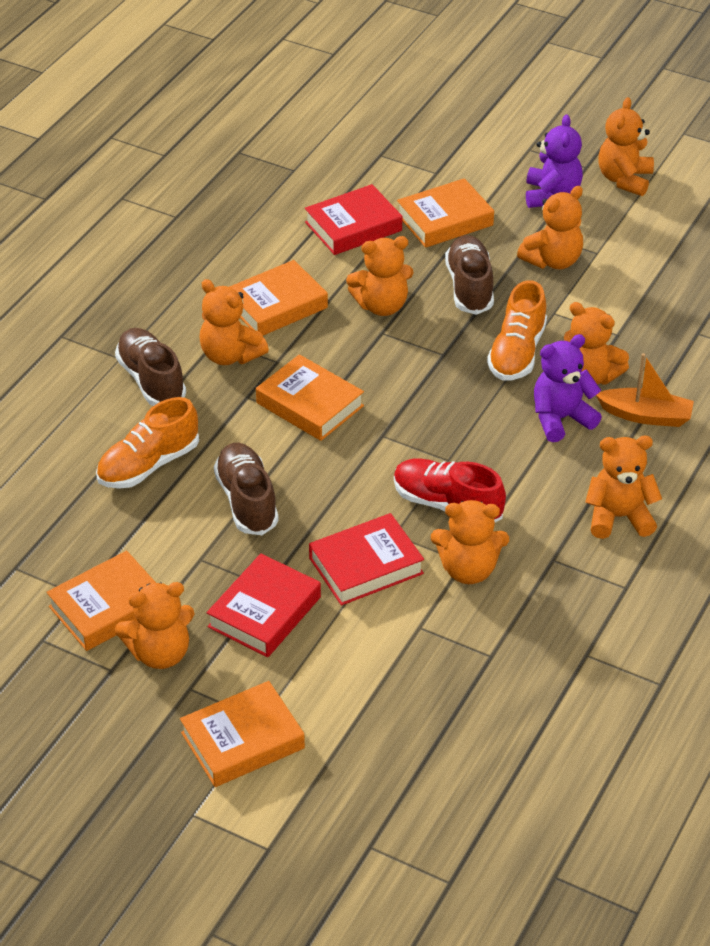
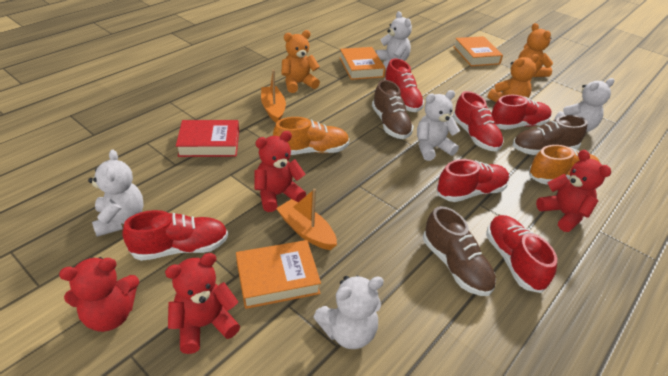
orange boat: [596,353,694,427] = 1 -> [261,70,286,122] [276,189,337,250] = 2
orange book: [46,550,156,651] [180,681,305,787] [229,260,328,335] [256,354,364,441] [397,178,494,248] = 5 -> [236,240,321,309] [340,47,386,80] [454,36,503,66] = 3
orange teddy bear: [115,582,195,669] [200,279,269,365] [346,236,414,316] [431,500,509,584] [517,186,583,269] [564,302,629,385] [585,436,662,539] [598,97,654,196] = 8 -> [281,30,320,93] [487,54,539,102] [518,23,553,77] = 3
purple teddy bear: [526,115,583,208] [534,334,602,442] = 2 -> none = 0
red book: [207,553,321,657] [305,184,403,255] [309,513,424,606] = 3 -> [176,120,239,157] = 1
red shoe: [394,458,506,522] = 1 -> [122,210,228,261] [384,59,424,112] [437,159,509,202] [453,91,504,152] [486,215,557,293] [492,95,552,130] = 6
red teddy bear: none = 0 -> [59,257,139,332] [165,253,240,354] [254,131,306,212] [536,150,611,232] = 4
white teddy bear: none = 0 -> [88,149,144,237] [313,275,384,349] [375,11,412,69] [417,90,460,161] [554,78,614,132] = 5

